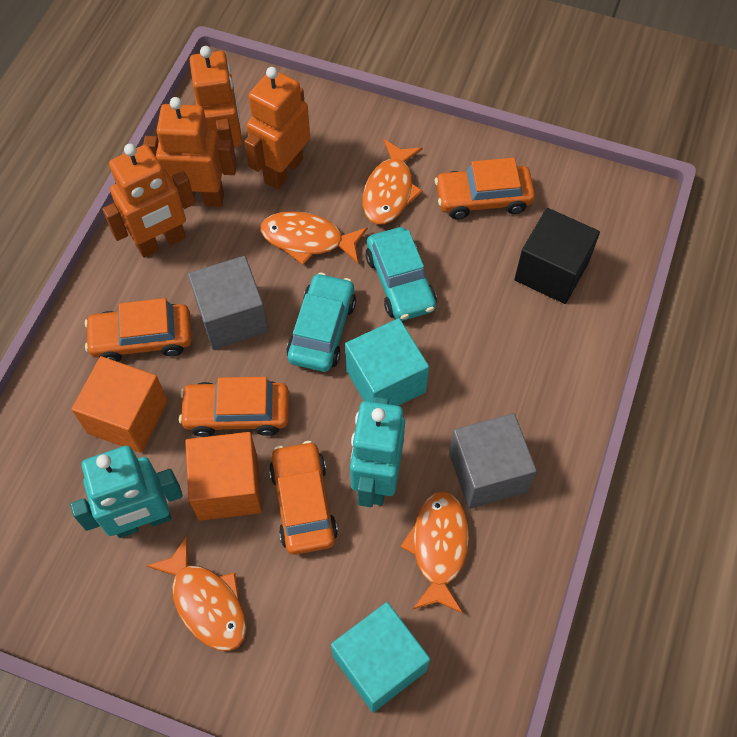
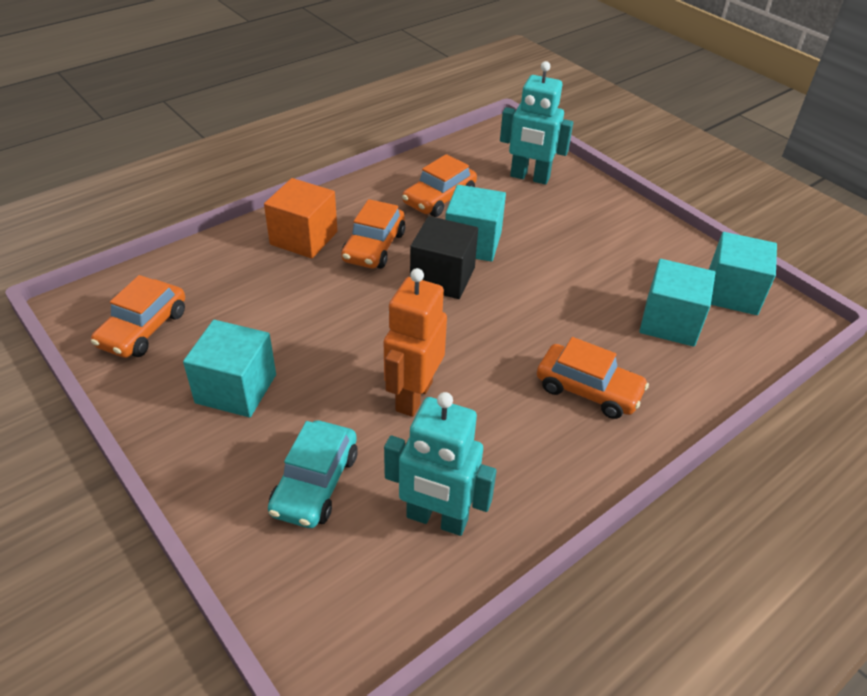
grey cube: [188,256,268,350] [449,413,537,509] = 2 -> none = 0
orange cube: [72,356,168,453] [185,432,262,521] = 2 -> [264,178,338,259] = 1
orange fish: [147,536,247,651] [260,211,368,265] [362,139,423,224] [400,491,469,614] = 4 -> none = 0
orange robot: [102,144,195,258] [143,97,236,207] [190,46,242,168] [244,67,310,190] = 4 -> [384,268,447,417] = 1
turquoise car: [287,273,356,372] [366,227,437,321] = 2 -> [268,420,358,528] = 1
turquoise cube: [331,602,430,713] [345,318,429,406] = 2 -> [183,320,276,417] [445,185,506,262] [639,259,715,347] [709,232,777,315] = 4

